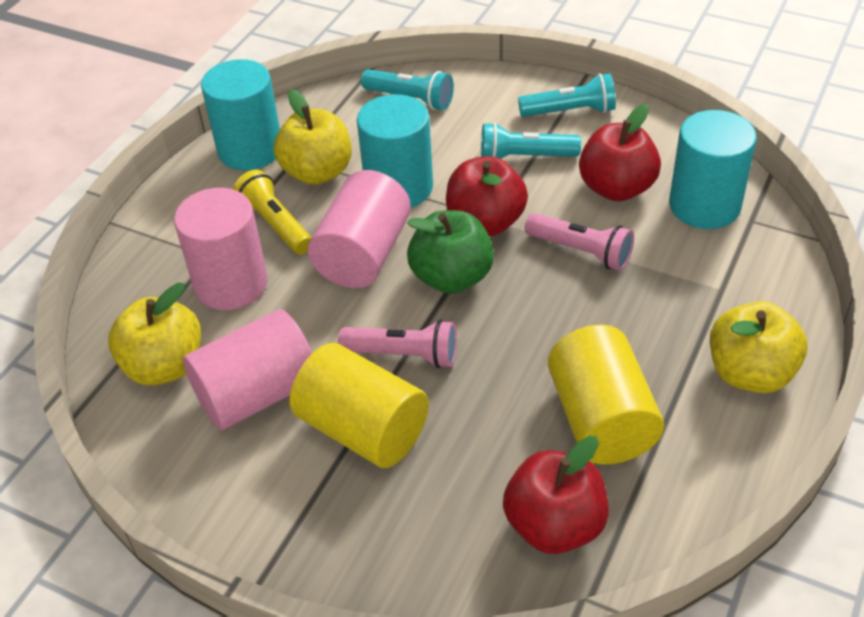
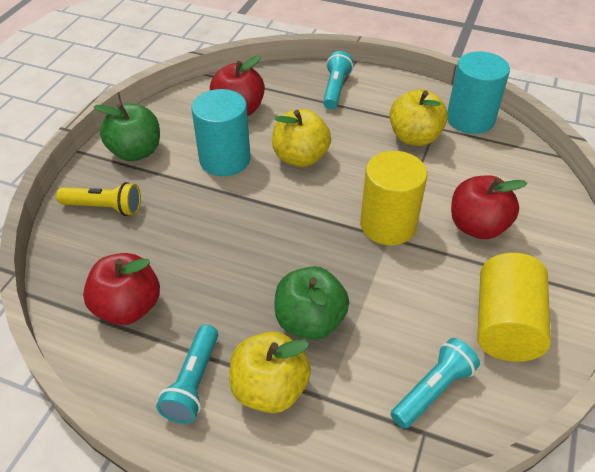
green apple: [407,210,494,294] = 1 -> [94,103,160,161] [274,266,349,340] = 2
pink cylinder: [174,188,268,310] [183,309,312,430] [308,170,411,288] = 3 -> none = 0
pink flashlight: [338,320,457,368] [525,213,634,271] = 2 -> none = 0
turquoise cylinder: [201,59,280,170] [357,94,433,208] [669,110,757,229] = 3 -> [191,89,250,176] [447,51,510,134] = 2

